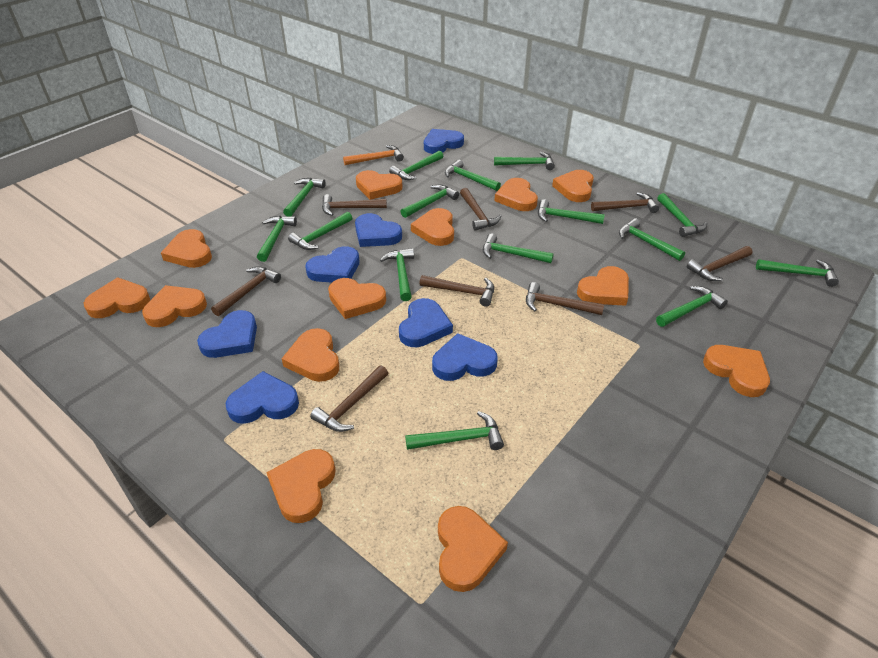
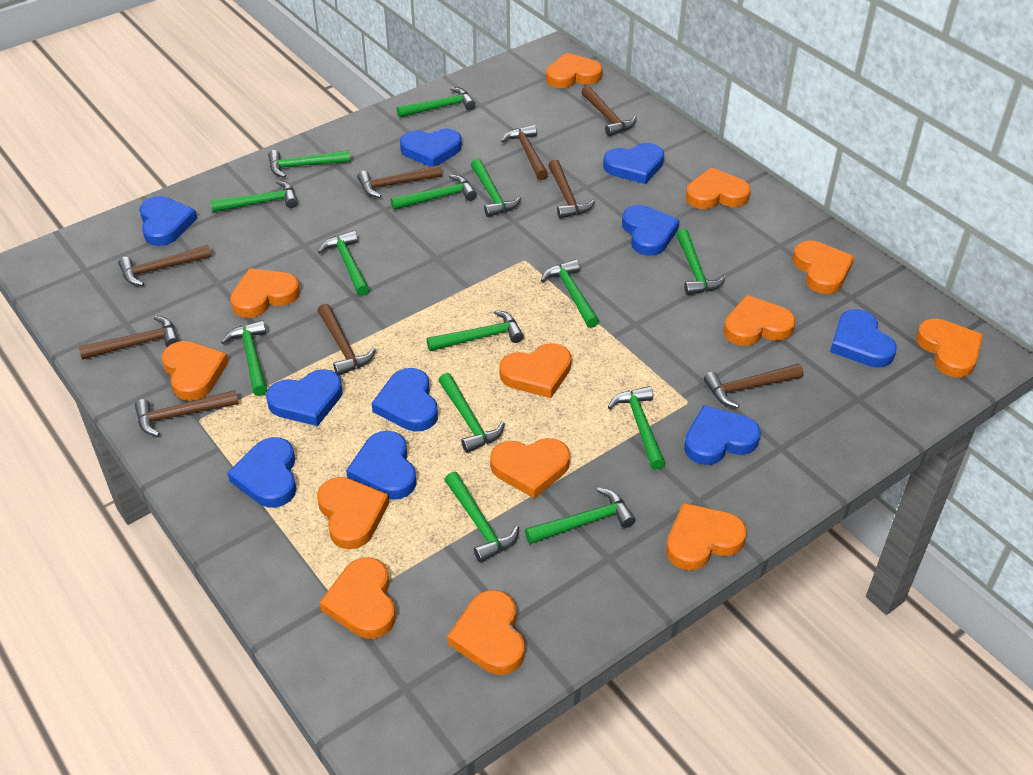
blue heart: [197,310,257,358] [225,371,299,424] [305,246,360,283] [355,213,402,247] [399,298,453,347] [424,129,464,154] [432,333,498,381] = 7 -> [139,196,197,246] [227,437,297,508] [266,369,343,426] [346,431,416,500] [372,368,438,432] [400,128,462,167] [603,143,664,184] [622,205,680,256] [684,405,761,465] [830,309,897,368] = 10
brown hammer: [211,266,281,316] [310,365,388,432] [322,194,387,216] [419,275,494,307] [460,188,501,231] [526,282,604,315] [591,192,659,213] [687,246,753,281] = 8 -> [79,316,179,360] [118,245,212,286] [135,390,239,436] [318,304,376,376] [357,165,442,198] [501,125,548,180] [548,159,595,218] [581,86,637,136] [704,364,803,408] = 9
green hammer: [257,216,297,262] [283,178,326,216] [288,212,352,250] [380,248,414,301] [389,150,443,180] [400,185,459,218] [405,411,504,450] [445,160,501,191] [483,233,554,263] [494,152,555,170] [538,199,605,224] [619,218,685,261] [656,286,728,327] [657,193,707,237] [756,259,839,287] = 15 -> [210,180,298,212] [221,320,267,396] [268,150,351,178] [318,231,369,296] [391,174,477,210] [397,87,476,118] [427,310,524,351] [438,373,505,453] [445,472,519,562] [471,159,521,217] [525,487,635,544] [541,259,599,328] [608,386,666,470] [676,229,726,295] = 14
orange hammer: [343,145,404,165] = 1 -> none = 0

